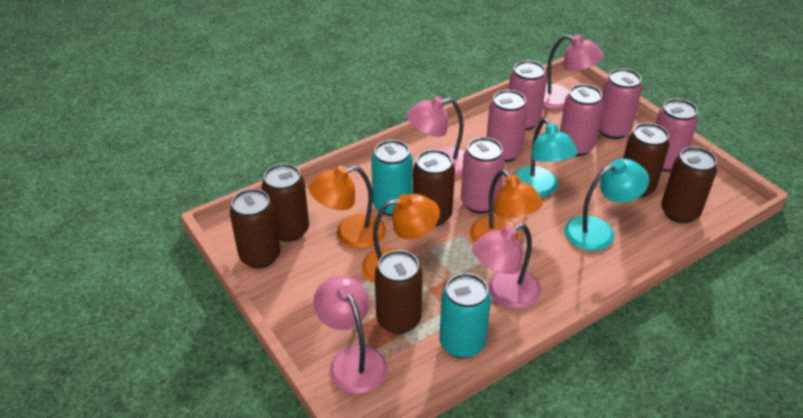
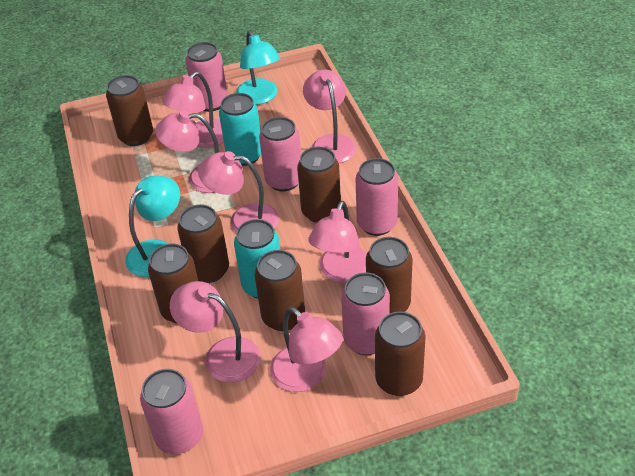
brown can: [230,189,281,268] [262,164,309,242] [375,250,423,334] [413,149,455,226] [623,123,669,198] [661,147,717,223] = 6 -> [106,75,153,146] [148,244,198,323] [177,204,229,283] [255,250,305,331] [297,147,341,223] [366,237,413,313] [375,311,426,396] = 7
orange lamp: [309,166,386,249] [362,194,440,284] [470,170,543,243] = 3 -> none = 0
pink can: [461,137,505,213] [487,90,528,162] [509,61,547,131] [560,84,604,156] [599,68,642,139] [655,99,698,172] = 6 -> [140,369,203,454] [185,42,228,112] [259,117,301,191] [341,273,390,355] [356,158,398,236] = 5
pink lamp: [313,276,388,394] [407,96,465,177] [472,224,541,309] [543,35,603,109] = 4 -> [155,110,219,193] [162,72,224,148] [170,281,261,383] [198,151,279,232] [270,307,343,392] [303,70,356,163] [308,201,367,283] = 7

